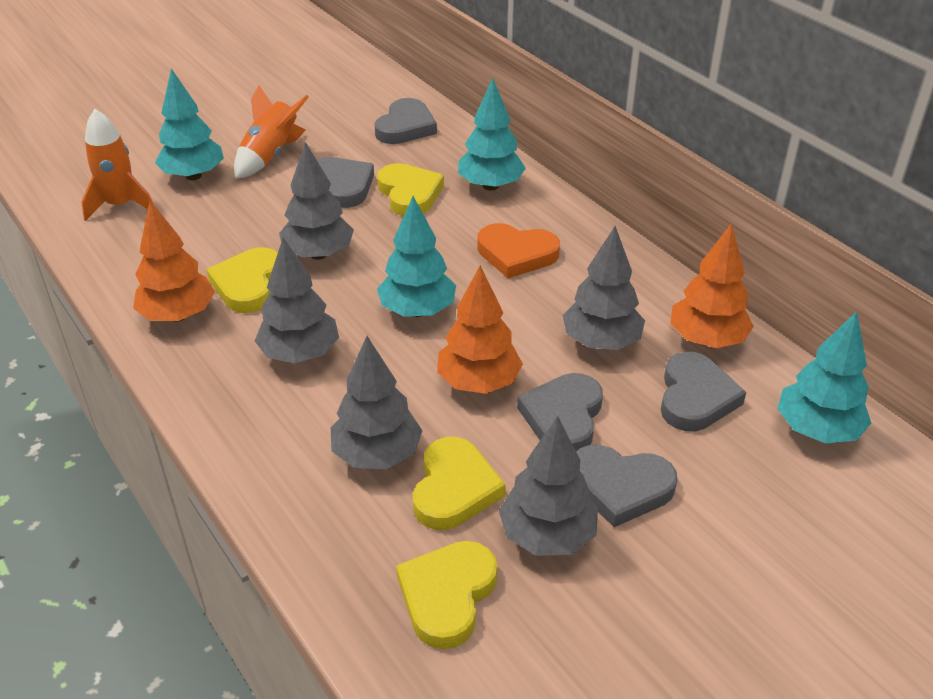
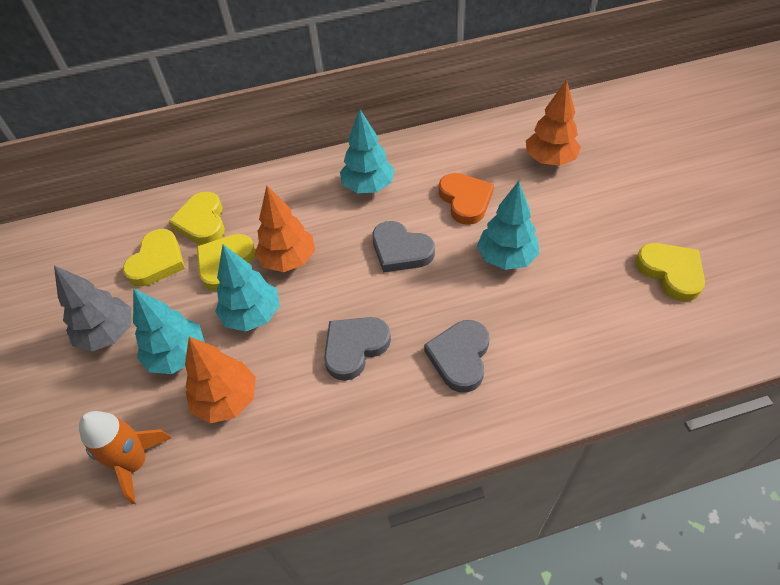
grey heart: [317,157,374,208] [374,98,437,144] [517,373,603,451] [576,445,678,527] [661,352,746,431] = 5 -> [324,317,391,381] [373,221,435,273] [424,320,490,393] = 3
grey tree: [255,238,339,363] [279,142,354,260] [331,336,423,469] [499,416,598,556] [562,226,645,350] = 5 -> [54,265,131,352] = 1
orange rocket: [81,109,153,221] [234,85,309,179] = 2 -> [79,411,171,504] = 1

